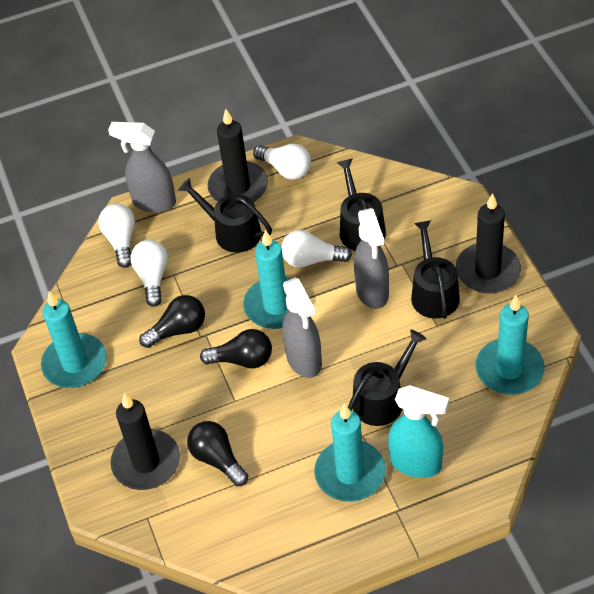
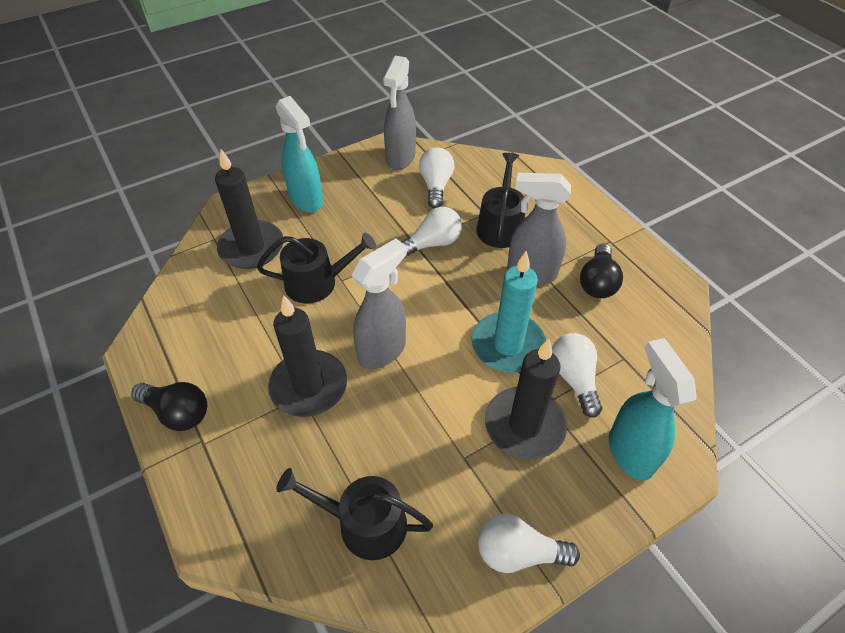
black light bulb: [139,295,205,348] [187,421,248,486] [200,329,272,368] = 3 -> [131,382,207,431] [580,243,623,298] = 2
black watering can: [178,178,272,253] [337,158,386,251] [348,330,426,426] [411,220,460,319] = 4 -> [257,233,376,304] [276,468,433,560] [477,153,525,248] = 3
turquoise candle: [41,291,107,388] [243,230,307,329] [314,404,386,502] [475,295,545,395] = 4 -> [472,251,546,372] = 1
turquoise spray bottle: [388,385,449,478] = 1 -> [276,96,323,212] [609,338,697,481] = 2

